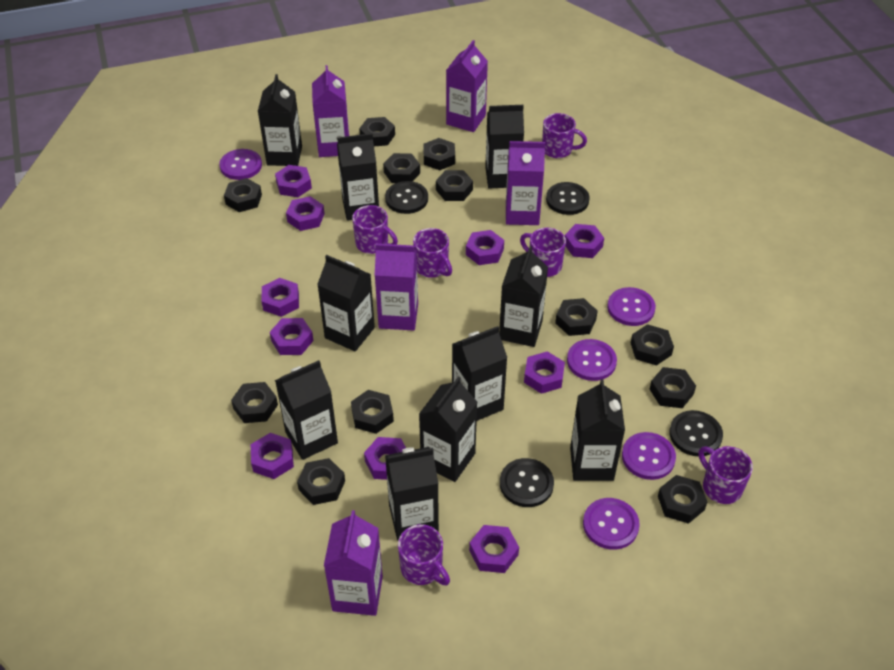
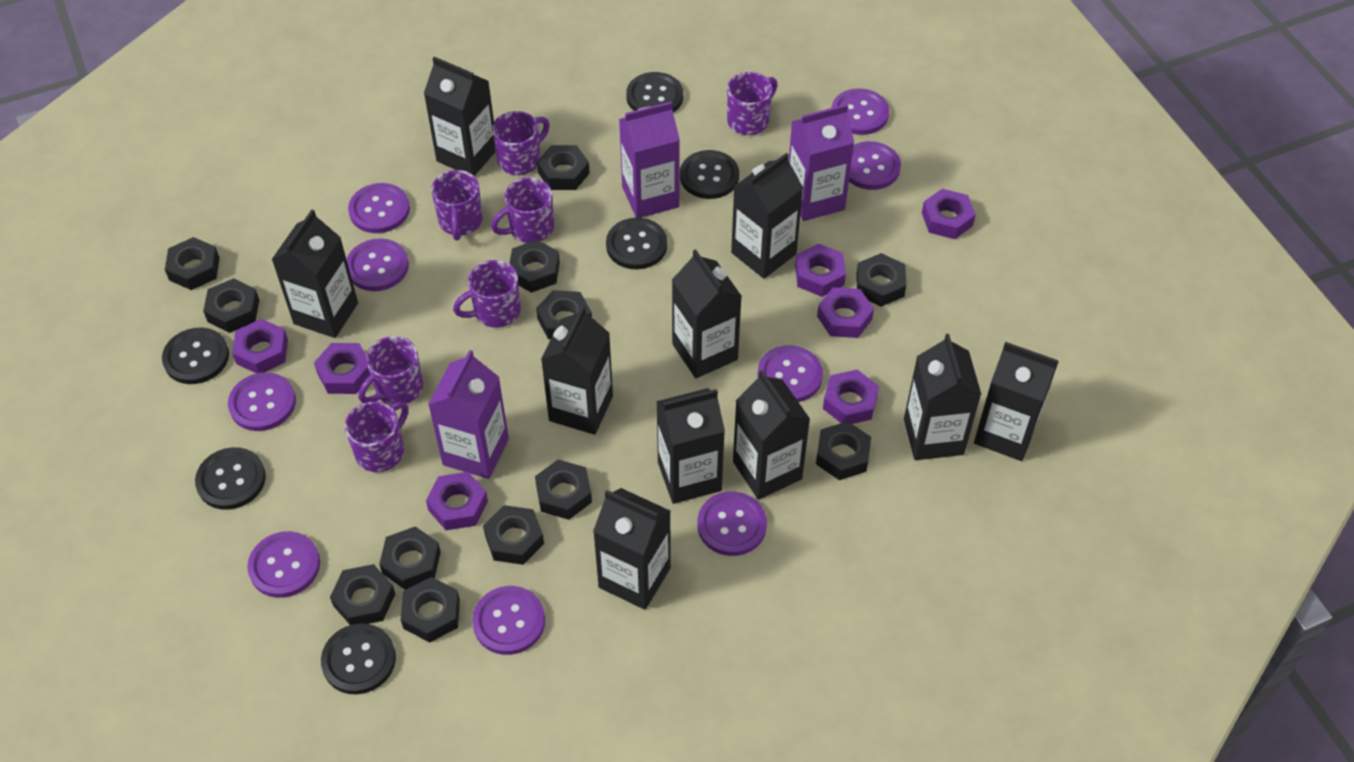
black button: [385,181,428,214] [500,458,554,507] [546,182,590,215] [669,410,723,457] = 4 -> [162,328,229,384] [195,447,266,510] [321,623,396,694] [606,218,667,269] [626,72,683,112] [680,150,739,199] = 6
purple button: [219,149,262,180] [567,339,617,381] [583,498,640,550] [607,287,656,326] [622,432,676,480] = 5 -> [228,372,296,431] [247,531,320,598] [346,238,409,291] [348,183,410,233] [472,586,545,655] [697,492,767,556] [757,345,823,402] [832,88,889,135] [849,141,901,190] = 9
purple carton: [312,65,349,157] [324,510,383,616] [375,244,418,330] [446,40,488,132] [506,141,545,225] = 5 -> [428,350,509,479] [619,102,680,218] [789,104,854,221] = 3
purple mug: [352,205,398,254] [398,524,450,585] [413,228,452,278] [520,228,566,277] [542,113,587,158] [699,446,753,504] = 6 -> [345,401,409,472] [358,336,423,405] [431,170,483,240] [453,260,521,328] [491,177,554,243] [492,111,550,175] [727,72,778,135] = 7
purple nut: [251,433,294,479] [262,278,299,317] [270,318,313,355] [275,165,312,197] [286,196,325,231] [364,437,406,480] [466,230,504,265] [469,525,519,573] [524,351,565,394] [565,224,604,258] = 10 -> [232,319,288,373] [314,343,370,394] [426,472,488,530] [795,244,846,297] [817,287,874,338] [823,369,879,424] [922,189,976,239] = 7

